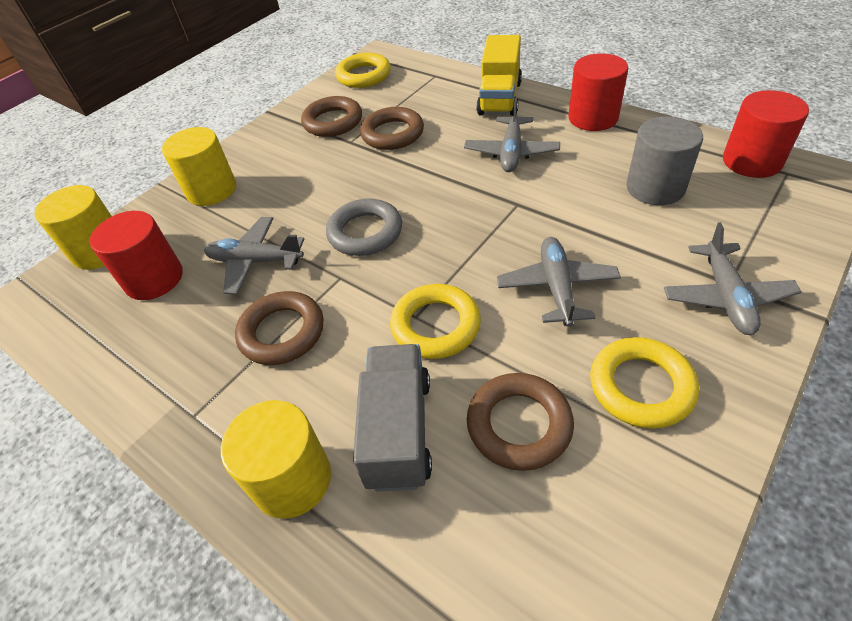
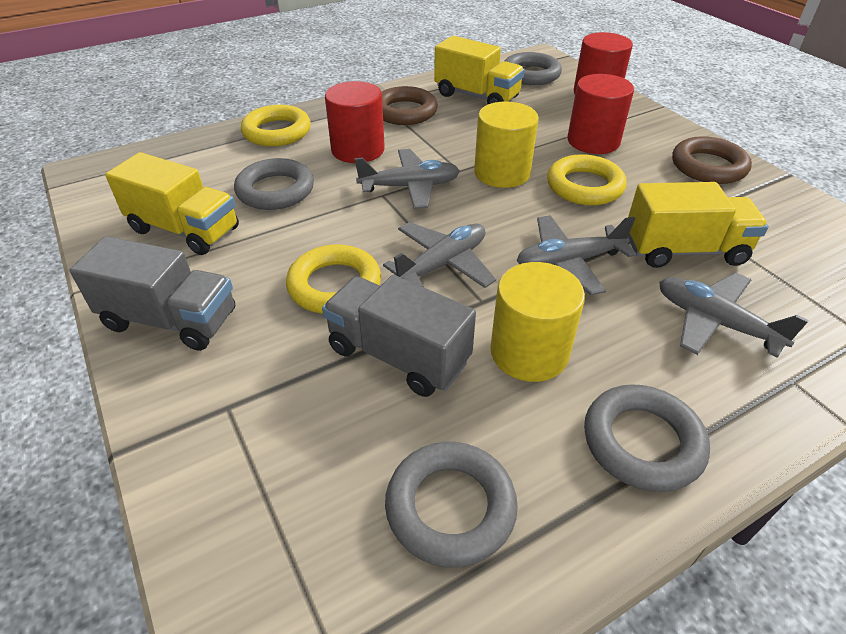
brown ring: [235,291,324,365] [301,96,362,137] [360,107,424,150] [467,373,574,471] = 4 -> [382,86,438,125] [672,136,752,184] = 2
grey cylinder: [626,116,703,205] = 1 -> none = 0
grey ring: [326,198,402,256] = 1 -> [234,158,314,210] [385,442,518,568] [504,52,562,85] [584,384,710,492] = 4
grey truck: [353,344,432,491] = 1 -> [70,236,235,351] [322,275,476,397] = 2
yellow cylinder: [34,185,112,270] [162,127,236,206] [221,400,331,519] = 3 -> [474,102,539,188] [490,262,585,382] = 2
yellow truck: [477,35,522,116] = 1 -> [105,152,239,255] [434,36,525,104] [628,182,769,268] = 3

